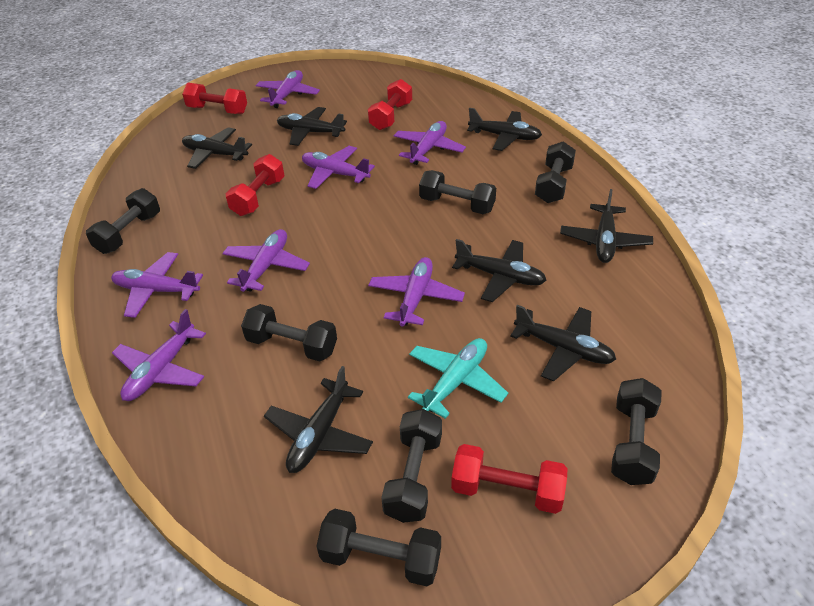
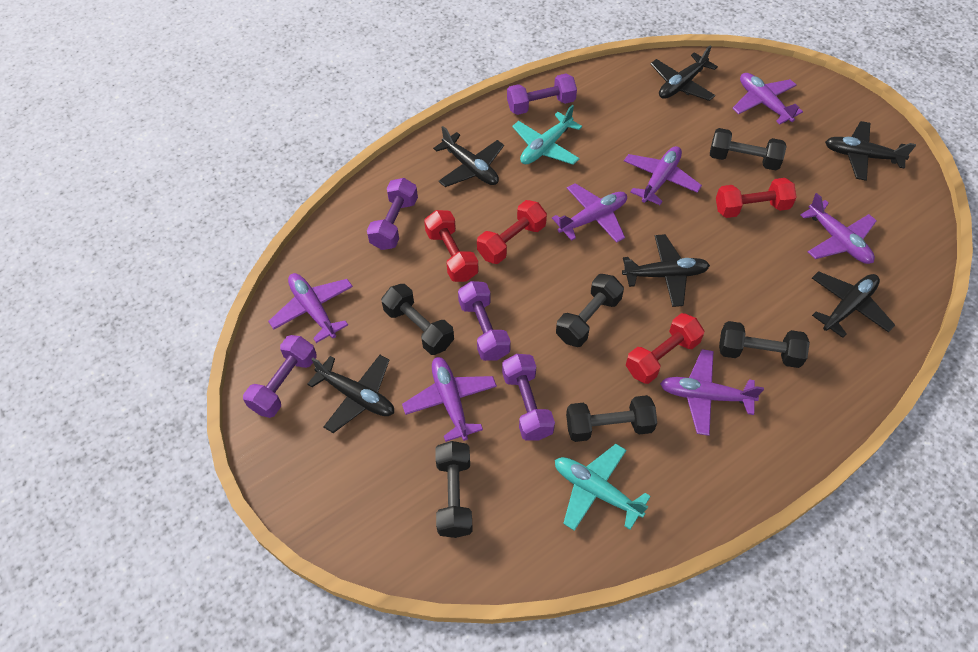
black dumbbell: [86,188,160,254] [241,304,337,362] [316,509,441,586] [381,409,442,523] [419,170,496,214] [535,141,576,203] [611,378,662,485] = 7 -> [381,284,454,355] [435,441,473,538] [556,274,624,347] [566,395,657,442] [710,128,787,170] [719,321,810,368] = 6
black plane: [182,127,252,169] [264,366,373,473] [277,107,347,146] [452,239,546,302] [467,108,542,151] [510,305,616,382] [560,189,653,263] = 7 -> [307,355,394,433] [433,126,504,187] [622,234,710,307] [651,45,718,101] [812,271,895,338] [825,121,916,181] = 6
purple dumbbell: none = 0 -> [243,335,317,418] [367,178,418,250] [458,281,511,361] [502,354,555,441] [507,74,577,115] = 5
turquoise plane: [408,338,508,419] = 1 -> [512,105,582,165] [555,444,651,531] = 2

